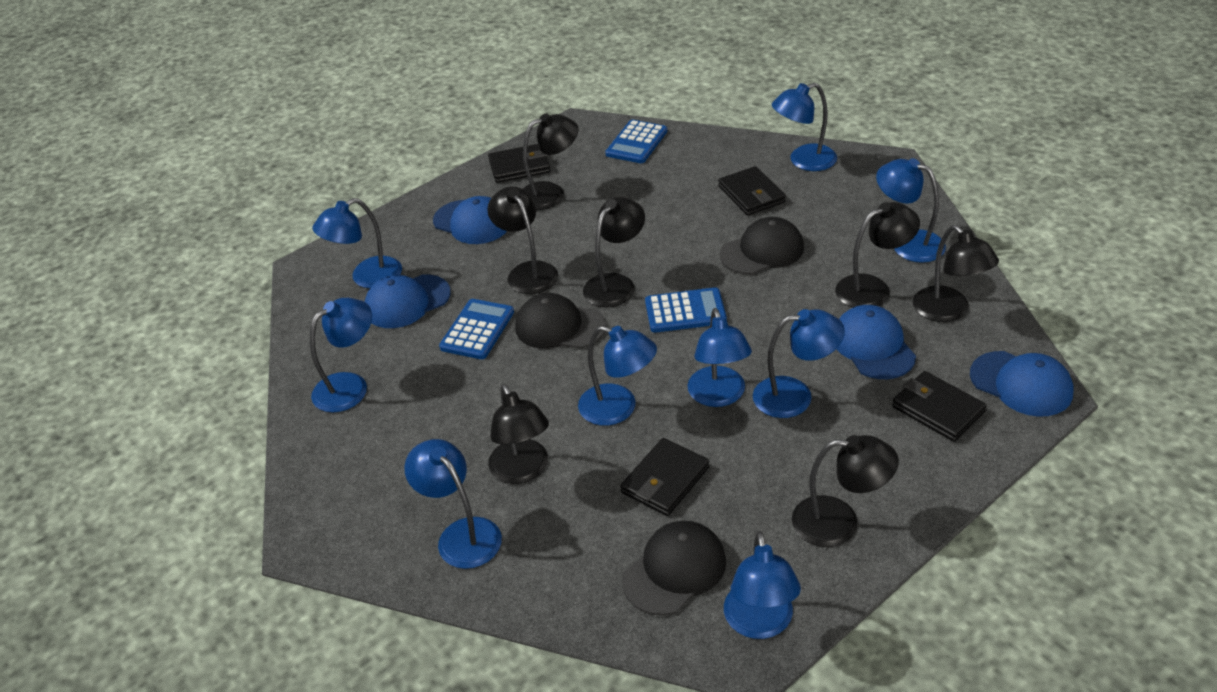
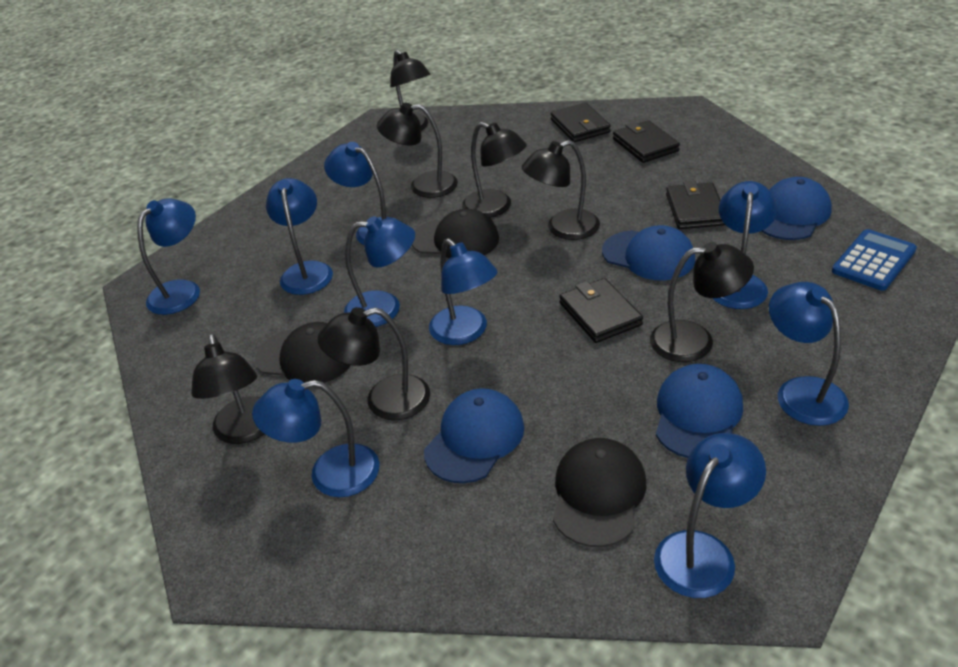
blue calculator: [439,299,514,359] [605,120,667,163] [645,287,727,333] = 3 -> [832,229,917,291] = 1

